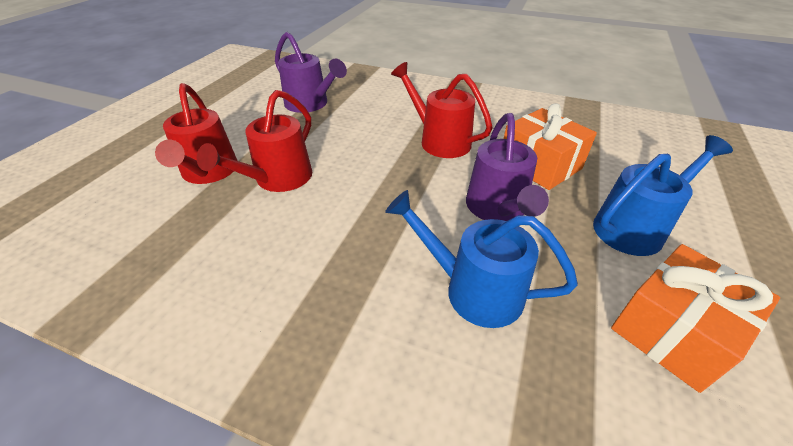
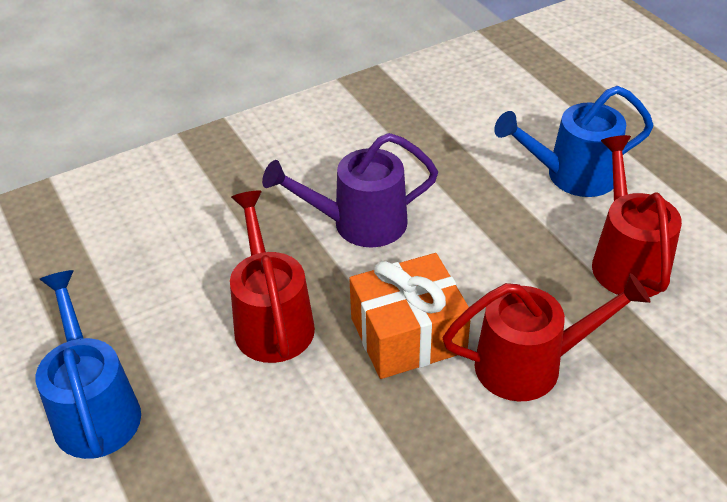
orange gift: [504,103,597,190] [611,244,780,393] = 2 -> [349,253,471,379] = 1
purple watering can: [275,32,347,113] [466,113,549,221] = 2 -> [262,133,438,247] = 1

